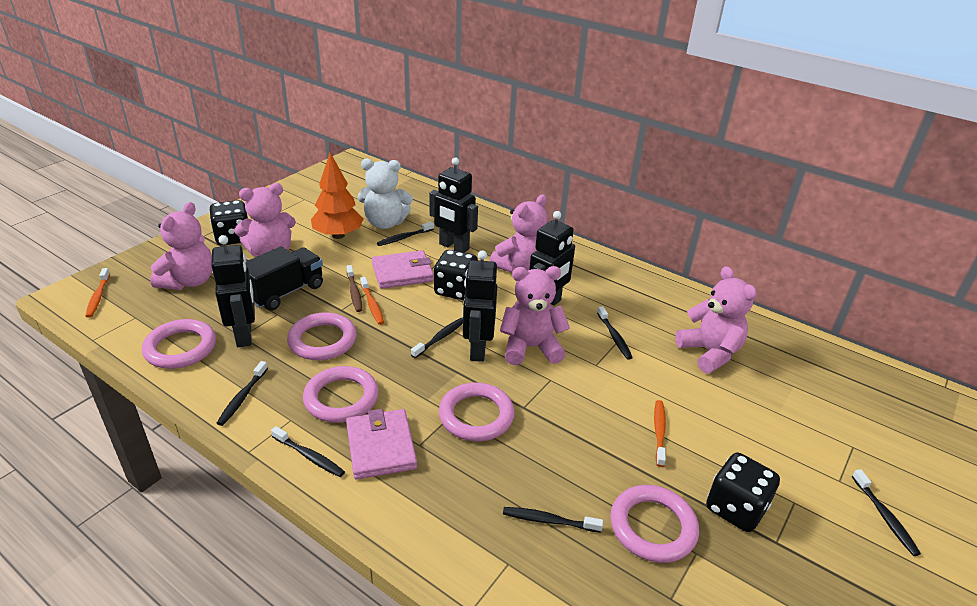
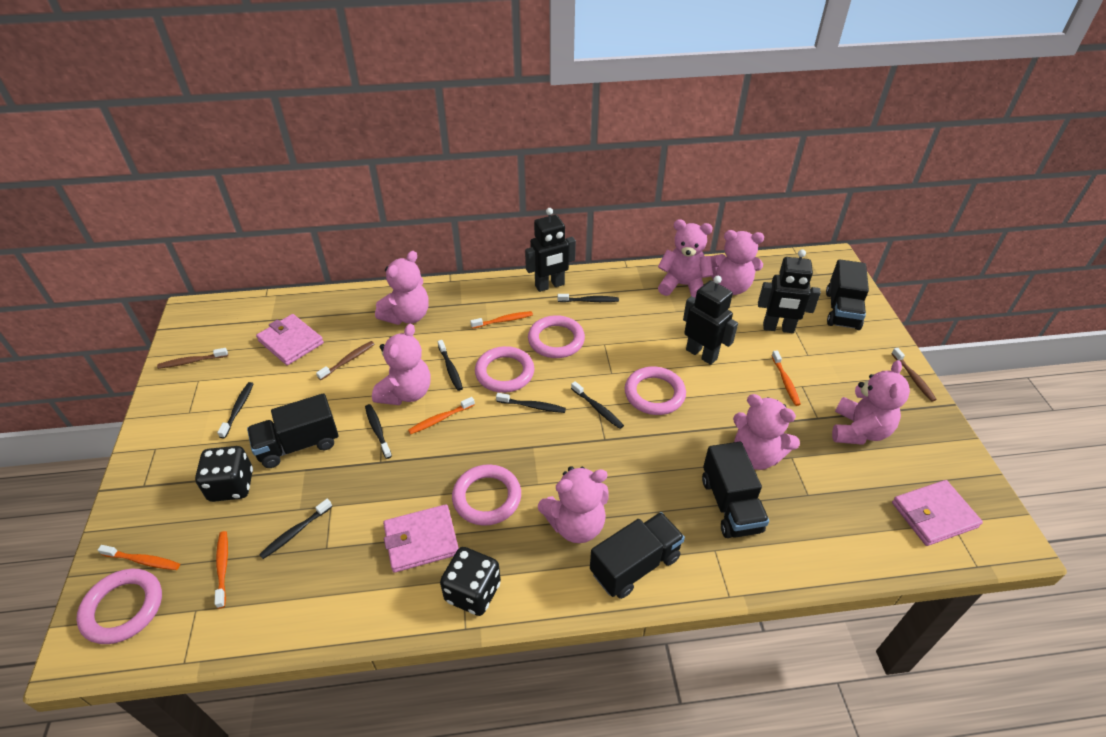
black dice: [209,200,248,246] [434,250,478,300] [706,452,780,532] = 3 -> [195,446,253,502] [440,547,501,616] = 2
black robot: [211,235,255,347] [429,158,478,253] [463,250,497,362] [529,211,575,306] = 4 -> [525,208,576,292] [683,276,738,365] [758,249,821,333] = 3
black truck: [245,246,323,311] = 1 -> [247,393,339,468] [590,512,685,599] [702,442,769,538] [826,259,869,330] = 4
brown toothbrush: [346,265,362,312] = 1 -> [157,348,228,369] [316,341,375,380] [891,348,937,402] = 3
orange toothbrush: [86,268,110,318] [360,277,384,325] [654,400,666,467] = 3 -> [98,545,180,570] [215,531,228,609] [408,397,475,434] [470,311,533,329] [772,350,801,406] = 5
orange tree: [311,152,364,239] = 1 -> none = 0
pink teddy bear: [150,202,212,290] [234,183,296,256] [490,194,548,273] [500,266,570,365] [675,266,757,373] = 5 -> [372,324,431,405] [375,251,429,325] [538,466,609,543] [658,219,713,298] [711,230,764,295] [733,394,800,470] [832,360,910,445] = 7
pink wallet: [346,409,417,479] [372,250,434,289] = 2 -> [256,314,324,365] [383,504,459,573] [892,480,983,546] = 3
white teddy bear: [358,159,413,229] = 1 -> none = 0

